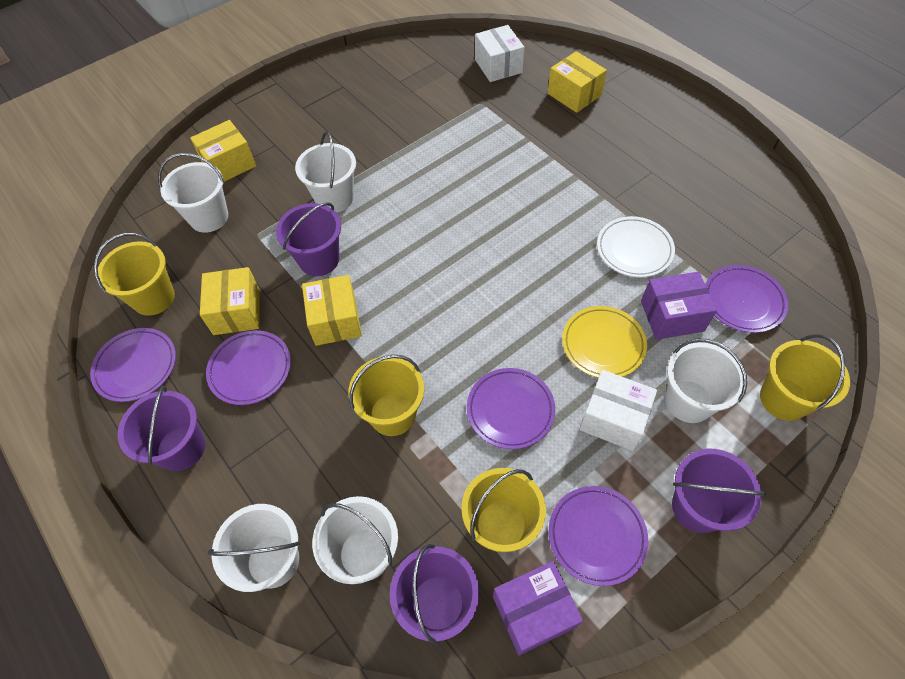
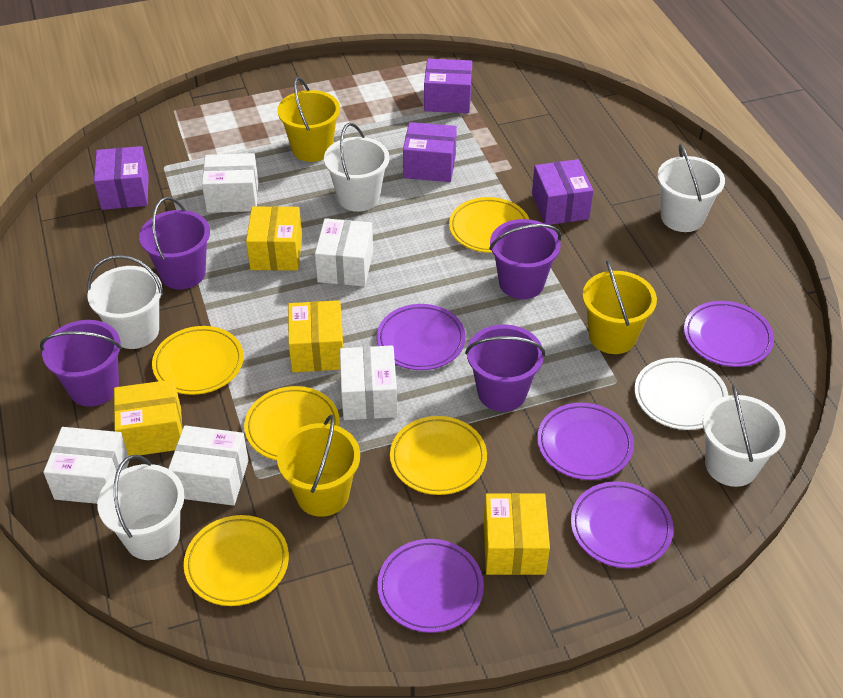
purple box: [493,561,583,656] [641,272,717,340] = 2 -> [94,146,149,210] [403,122,457,182] [424,59,472,113] [532,159,593,225] = 4
white box: [475,25,525,82] [580,370,657,451] = 2 -> [43,427,130,504] [168,425,249,506] [202,153,258,213] [315,218,373,287] [340,345,397,420] = 5
yellow bucket: [94,233,175,316] [349,354,424,436] [461,468,546,552] [760,334,850,421] = 4 -> [277,77,340,162] [277,415,360,517] [583,260,657,354] = 3
yellow plate: [562,306,647,378] = 1 -> [152,326,244,395] [184,515,289,606] [244,386,340,460] [390,416,487,495] [449,197,529,253] = 5

